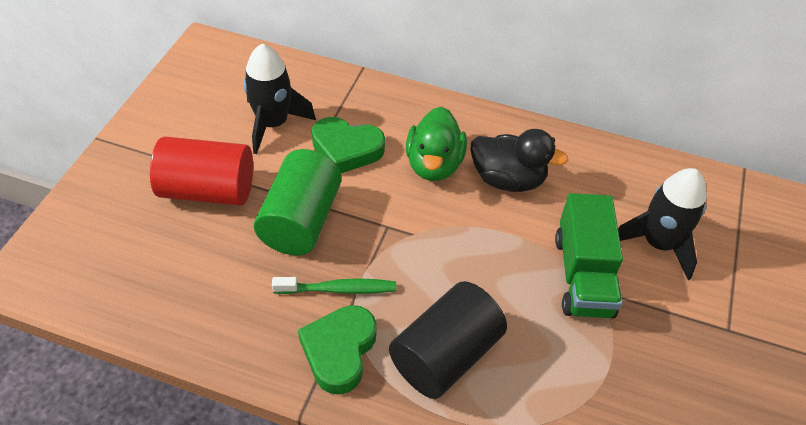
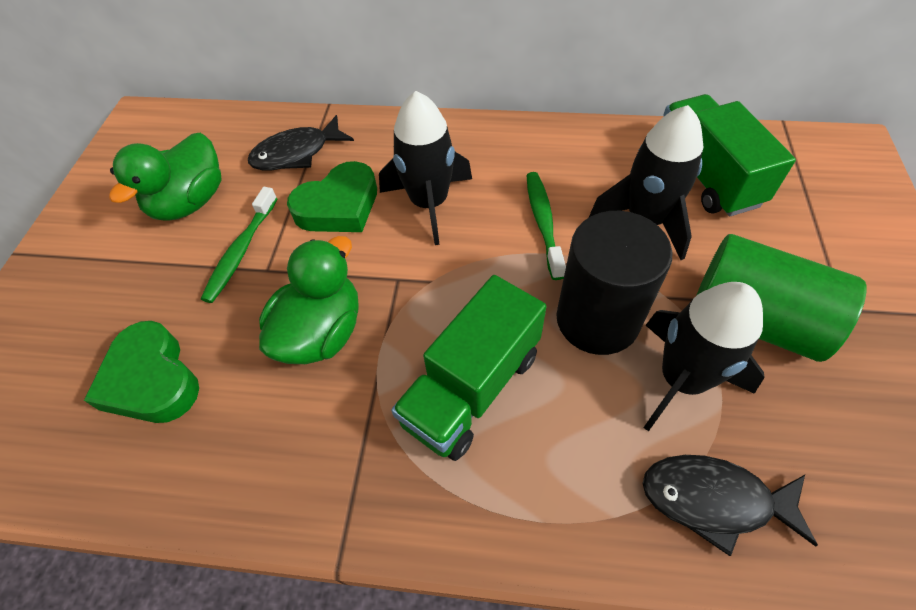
black duck: [471,129,569,192] = 1 -> none = 0
black fish: none = 0 -> [248,115,354,171] [642,455,818,556] = 2
black rocket: [243,44,316,154] [618,168,707,280] = 2 -> [379,91,472,245] [589,105,704,260] [643,282,765,431] = 3
green duck: [406,107,467,181] = 1 -> [109,133,222,221] [259,236,359,364] = 2
green toothbrush: [272,277,396,294] = 1 -> [201,187,278,303] [526,172,566,280] = 2
green truck: [555,193,623,318] = 1 -> [391,275,547,461] [663,94,796,216] = 2
red cylinder: [150,137,253,206] = 1 -> none = 0

